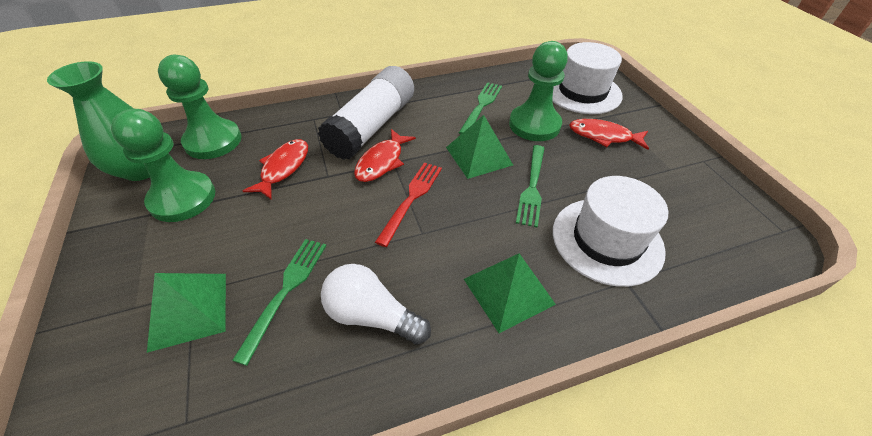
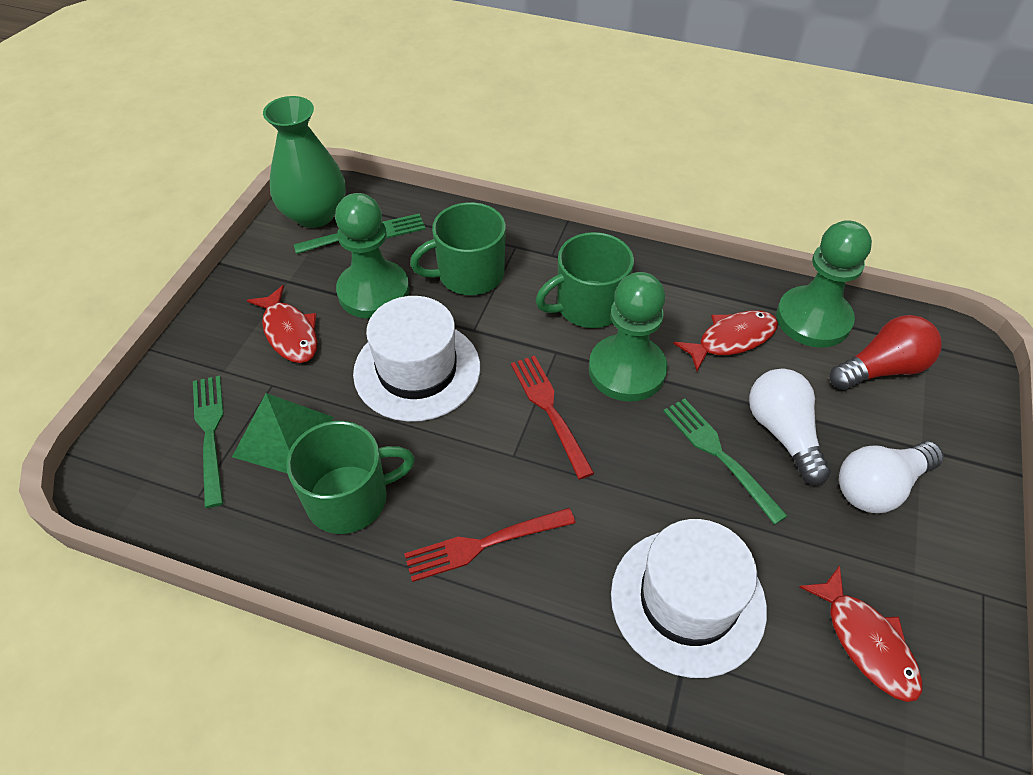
green mug: none = 0 -> [286,421,415,534] [410,202,506,295] [536,232,634,328] = 3
green pyramid: [147,273,226,353] [446,115,513,179] [464,253,556,333] = 3 -> [232,393,334,473] = 1
red fork: [375,163,442,247] = 1 -> [404,508,575,582] [511,356,594,479] = 2
red light bulb: none = 0 -> [830,315,941,390] = 1
white glue stick: [318,66,414,160] = 1 -> none = 0
white light bulb: [321,264,431,345] = 1 -> [749,368,831,485] [839,441,944,513] = 2

